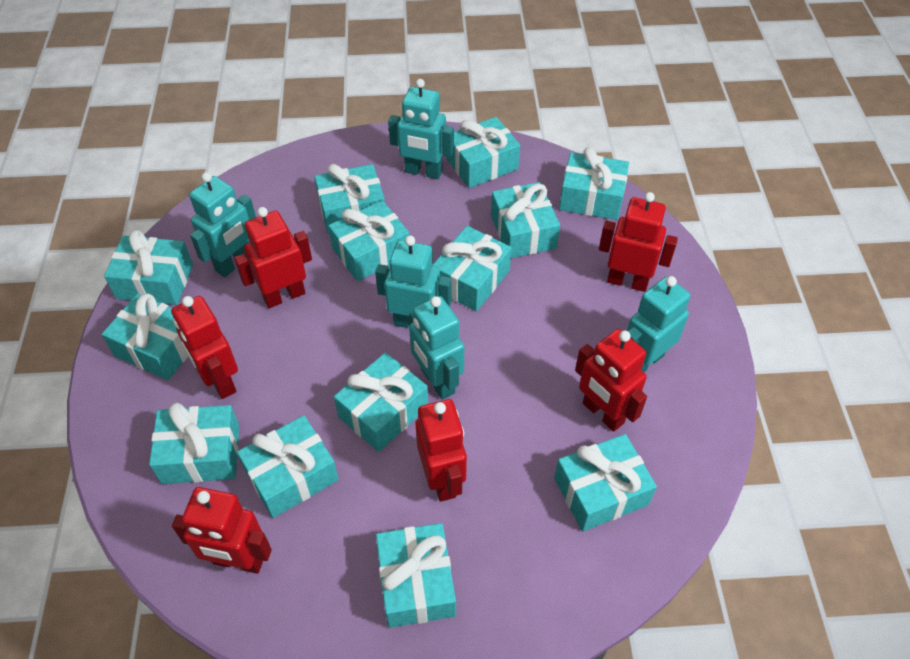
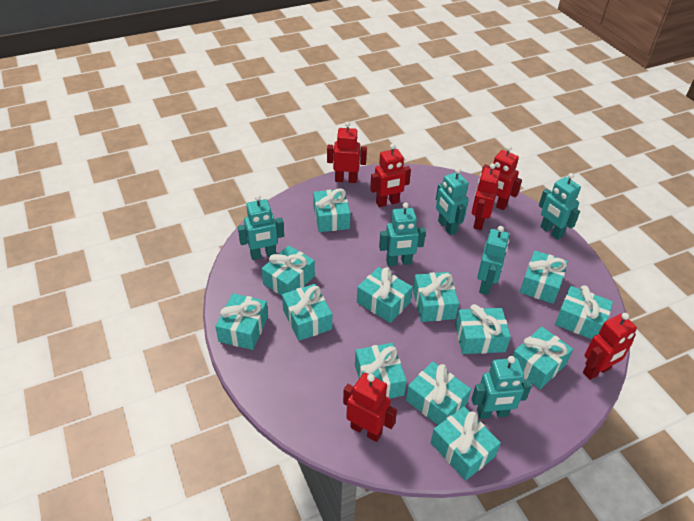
turquoise robot: [189,172,256,277] [375,236,452,328] [388,79,454,179] [409,296,464,399] [627,276,690,372] = 5 -> [238,195,284,260] [379,203,426,266] [436,168,468,235] [471,356,532,419] [477,226,509,295] [539,173,581,240] = 6

